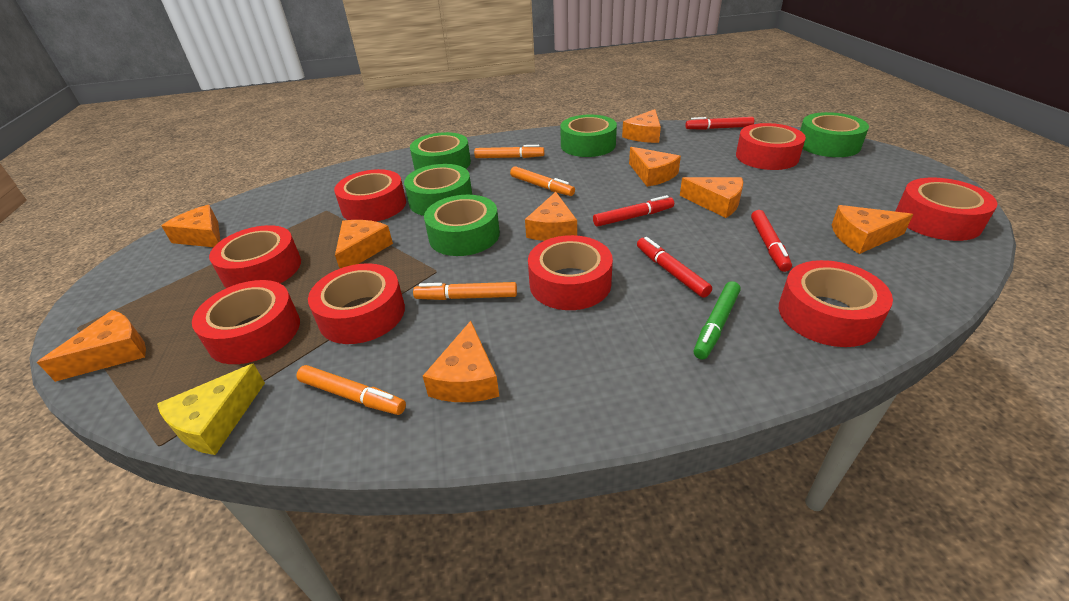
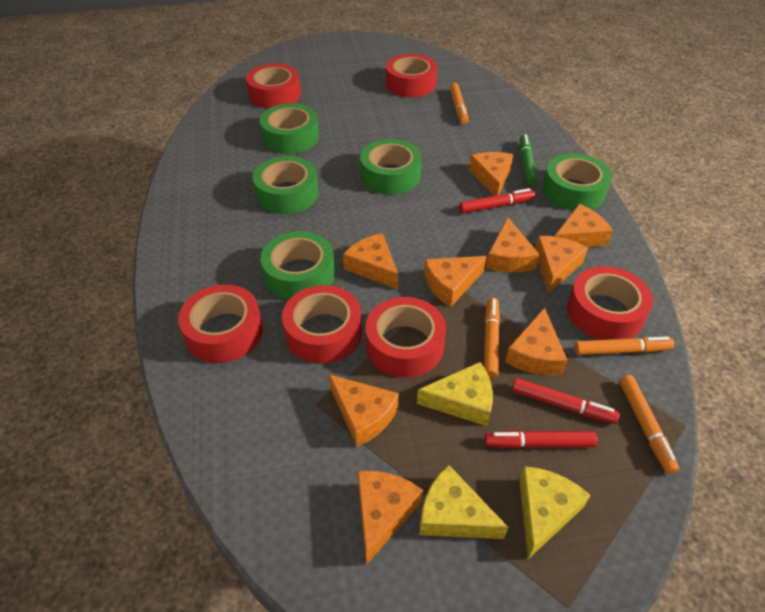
red marker: [593,195,674,227] [637,237,712,298] [685,117,754,130] [751,210,792,272] = 4 -> [459,188,535,213] [484,430,597,449] [512,378,620,424] = 3
red tape: [192,280,300,364] [209,225,301,288] [308,263,405,344] [334,169,406,222] [528,235,613,310] [736,123,806,170] [779,260,893,347] [895,178,998,241] = 8 -> [178,285,263,363] [246,64,301,108] [282,285,362,364] [365,297,446,378] [386,54,437,97] [567,266,653,340] = 6
yellow cheese: [157,363,265,455] = 1 -> [417,362,493,426] [419,465,508,539] [519,466,590,559] = 3

